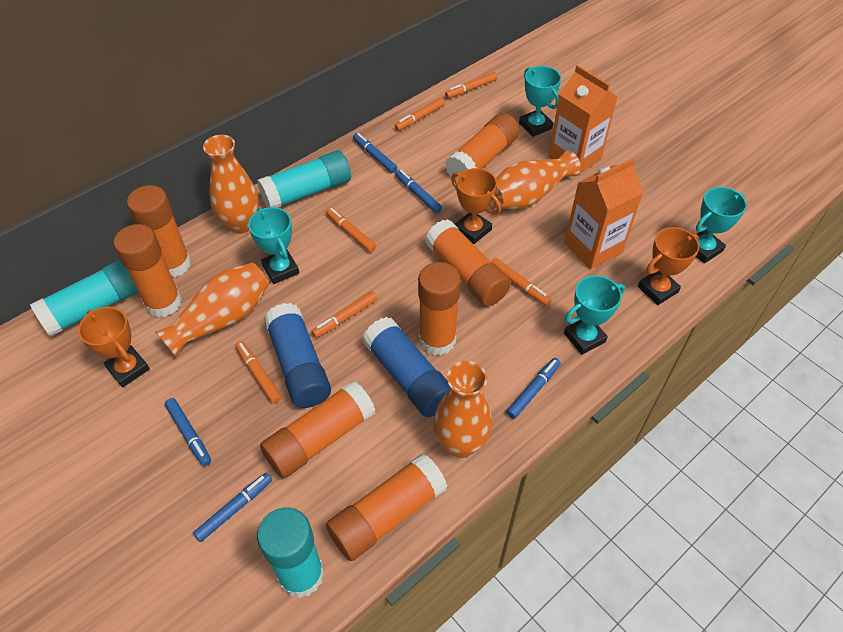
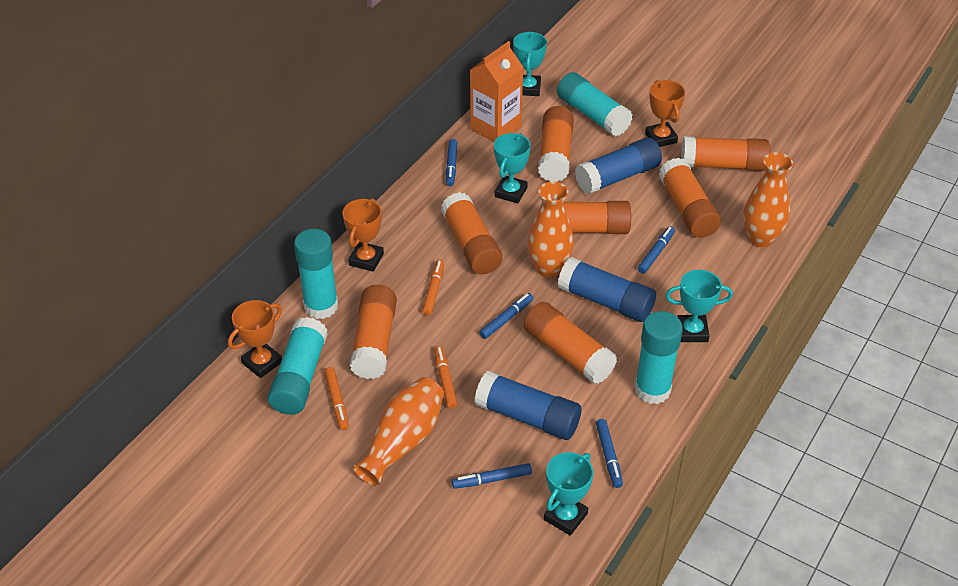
blue glue stick: [264,303,331,408] [363,317,451,417] = 2 -> [474,371,581,440] [558,257,656,322] [575,137,662,194] = 3
orange carton: [548,65,618,175] [564,158,643,269] = 2 -> [470,41,524,142] = 1
orange marker: [235,341,281,403] [312,291,378,338] [326,207,376,252] [395,98,445,131] [445,72,497,98] [491,258,551,306] = 6 -> [324,367,349,430] [422,260,444,316] [434,346,457,408] = 3
orange vase: [155,263,269,357] [203,135,259,234] [433,361,492,458] [491,150,580,209] = 4 -> [353,377,444,487] [527,182,574,278] [743,152,793,248] = 3
turquoise glue stick: [30,259,138,337] [257,150,351,208] [257,508,324,598] = 3 -> [268,317,328,415] [294,229,338,319] [557,72,633,137] [635,311,683,404] = 4

